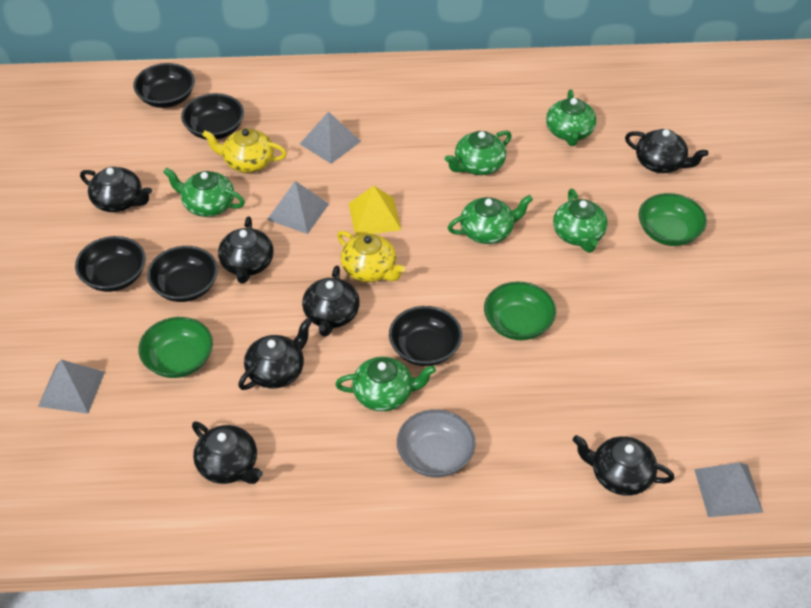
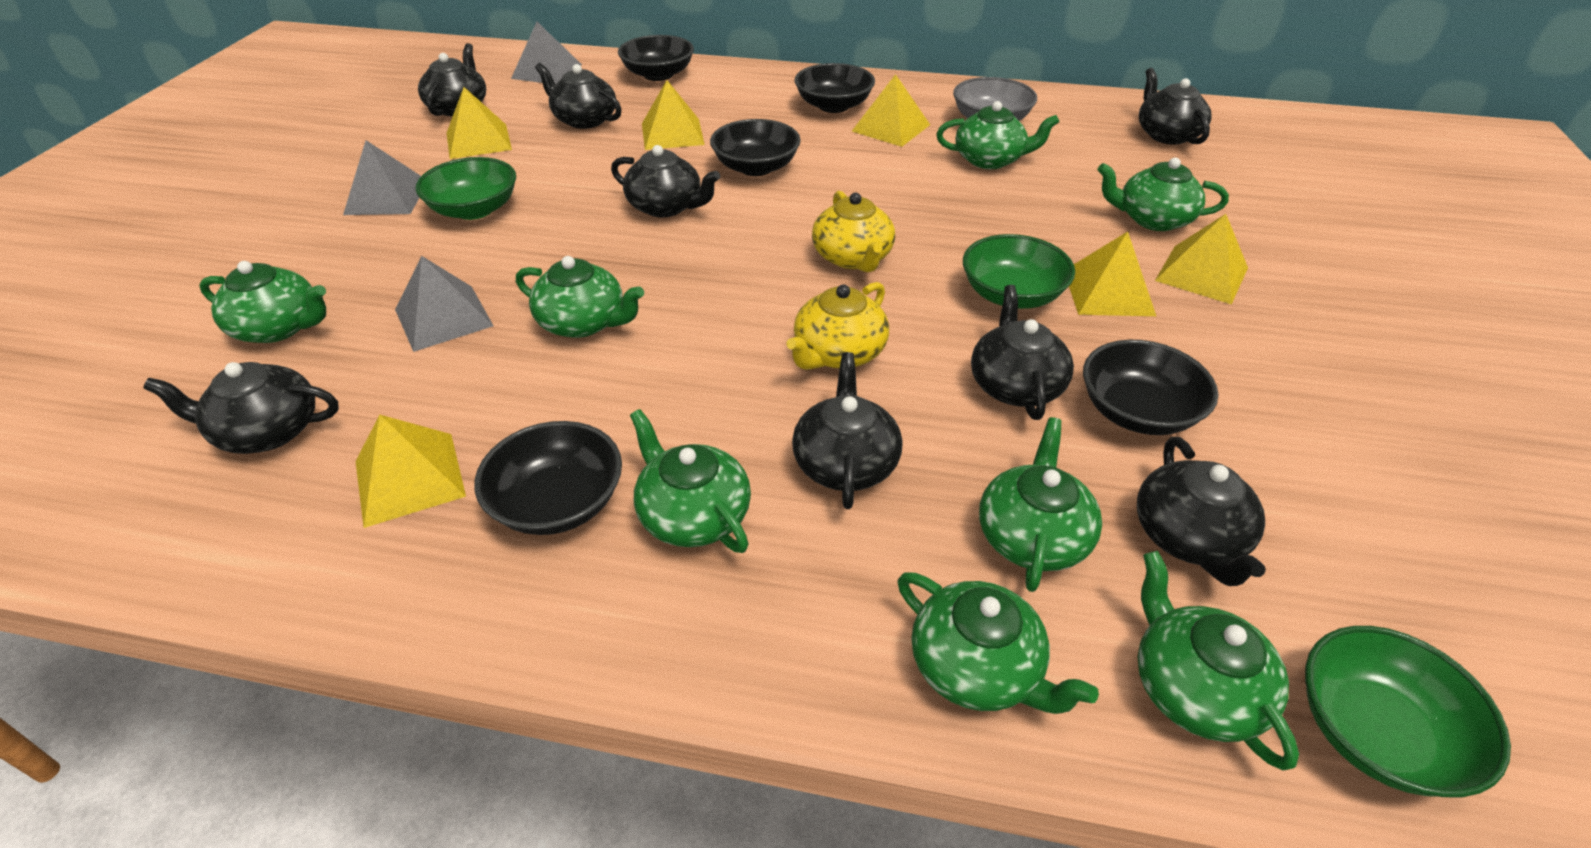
black teapot: [80,167,152,212] [192,422,263,484] [218,217,274,284] [238,318,312,390] [302,266,360,337] [573,435,675,496] [625,129,708,173] = 7 -> [143,362,339,454] [418,43,486,116] [535,63,622,129] [611,145,720,217] [792,352,902,509] [971,285,1074,420] [1137,437,1266,586] [1139,68,1212,145] = 8
green teapot: [163,167,245,217] [335,357,436,411] [445,130,512,175] [448,195,533,244] [546,90,596,146] [553,189,608,253] = 6 -> [199,261,326,343] [516,256,644,338] [630,409,751,553] [898,572,1099,714] [936,101,1059,169] [979,417,1102,592] [1097,158,1229,231] [1138,551,1299,771] = 8
grey pyramid: [38,360,105,414] [267,181,329,234] [300,111,361,164] [694,462,763,517] = 4 -> [343,140,421,215] [395,256,493,352] [511,22,582,84] = 3
yellow pyramid: [348,186,401,236] = 1 -> [356,414,466,528] [447,87,512,159] [642,80,705,150] [852,74,930,147] [1069,231,1156,316] [1155,214,1248,304] = 6

